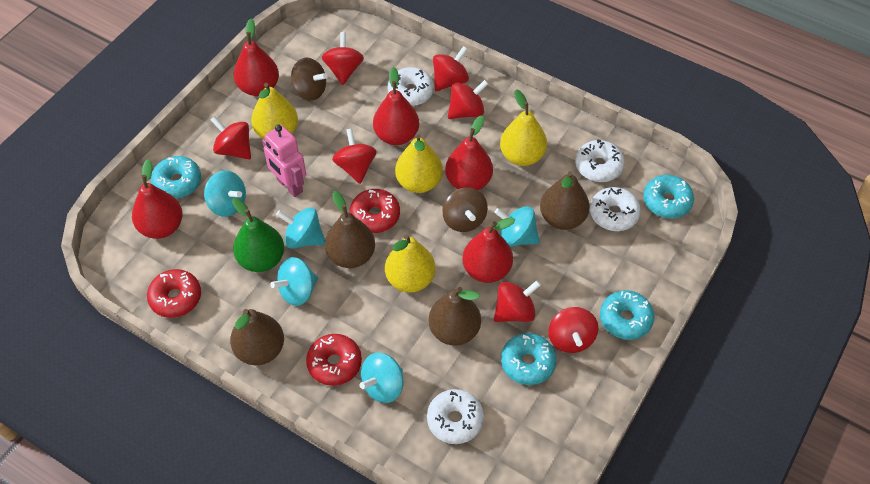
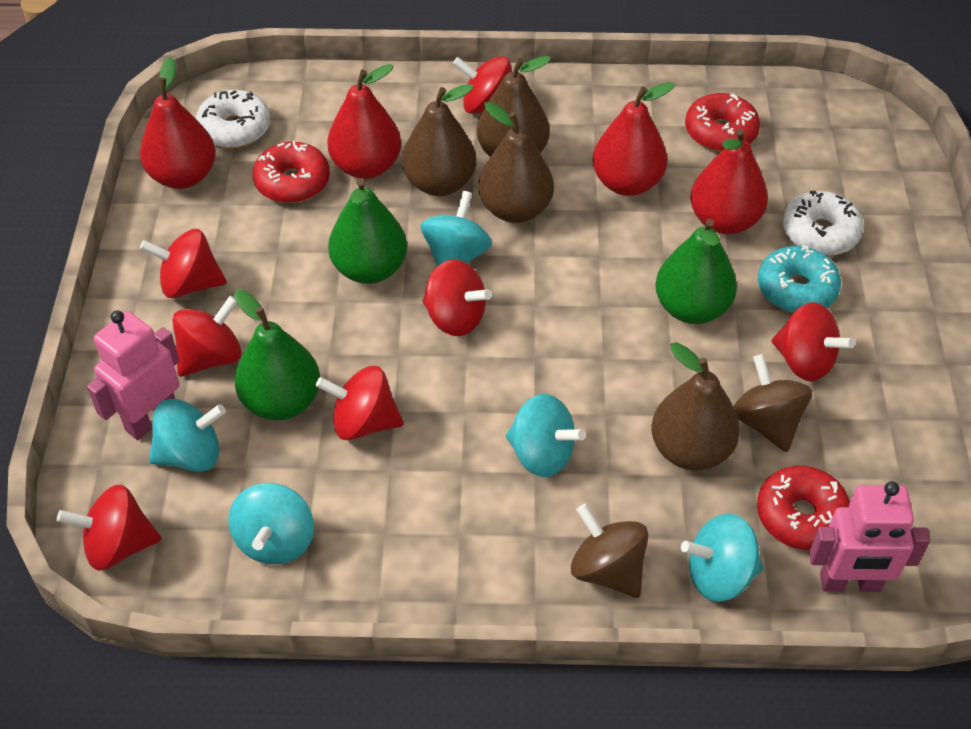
green pear: [232,198,284,272] = 1 -> [234,289,320,420] [328,179,407,284] [655,219,737,324] = 3
pink robot: [262,125,306,197] = 1 -> [87,310,180,440] [809,481,930,592] = 2
red pear: [132,159,183,239] [233,19,279,96] [373,67,419,145] [445,116,493,190] [462,217,515,283] = 5 -> [140,57,216,189] [327,64,401,179] [592,82,675,196] [690,128,768,234] = 4
turquoise donut: [151,156,201,199] [501,333,556,385] [600,290,654,340] [643,175,694,218] = 4 -> [758,245,841,313] = 1
white donut: [388,67,434,106] [427,389,484,444] [575,140,625,182] [590,187,641,231] = 4 -> [196,90,270,148] [783,191,864,256] = 2
yellow pear: [251,83,298,139] [385,235,436,293] [395,134,443,193] [500,89,547,166] = 4 -> none = 0

